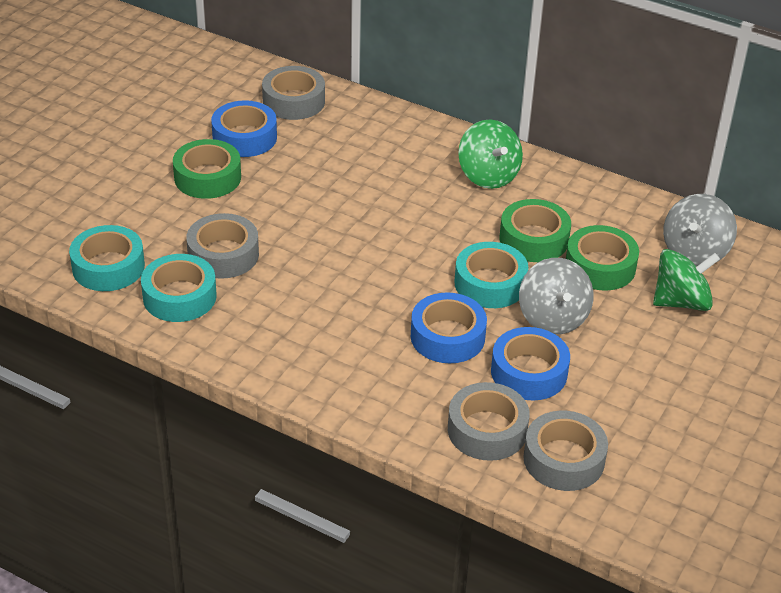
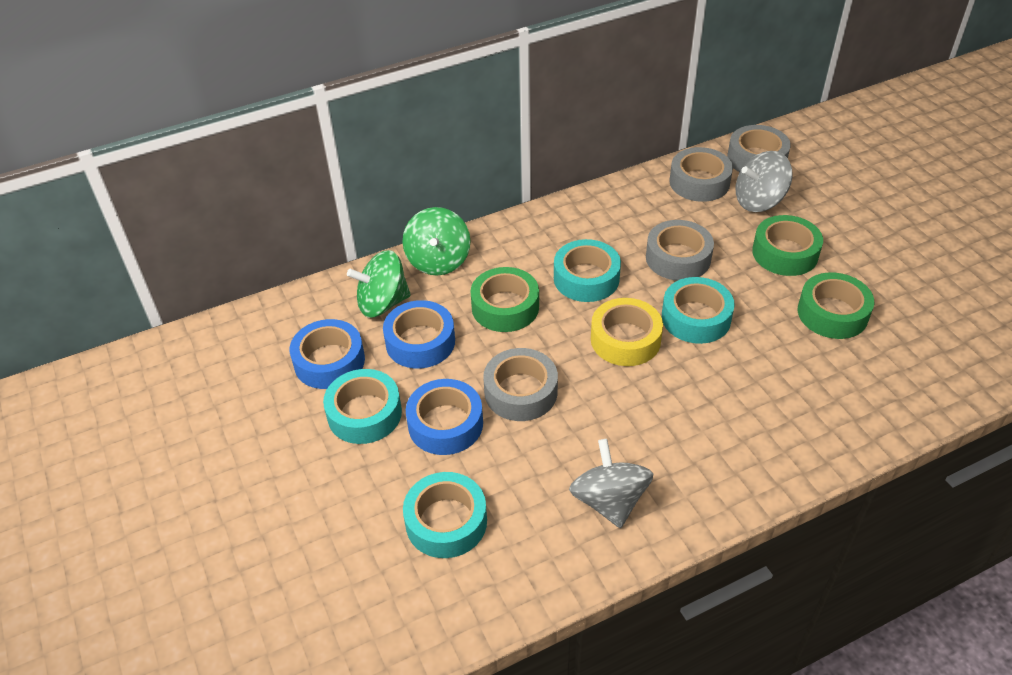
turquoise tape: [69,225,145,291] [141,254,217,322] [455,242,528,308] = 3 -> [323,369,402,444] [403,472,487,558] [554,239,621,302] [662,277,735,344] = 4
yellow tape: none = 0 -> [591,298,663,366] = 1

